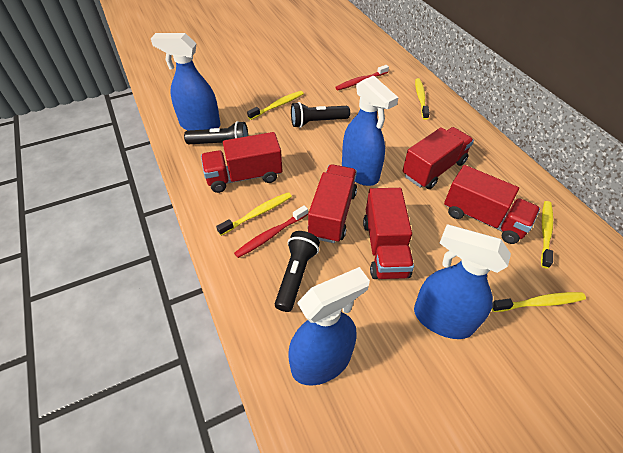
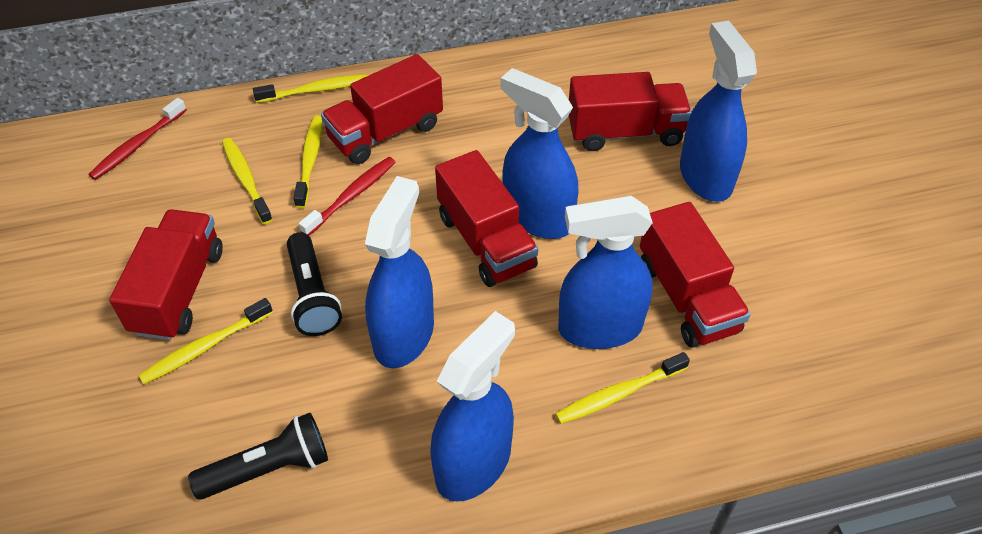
black flashlight: [184,121,248,144] [275,231,320,312] [291,102,350,128] = 3 -> [188,413,328,500] [287,232,342,336] = 2
blue spray bottle: [151,33,221,131] [288,267,370,386] [342,75,399,186] [414,224,511,339] = 4 -> [365,176,434,368] [430,311,515,501] [500,68,578,239] [558,196,653,349] [680,21,757,202] = 5

